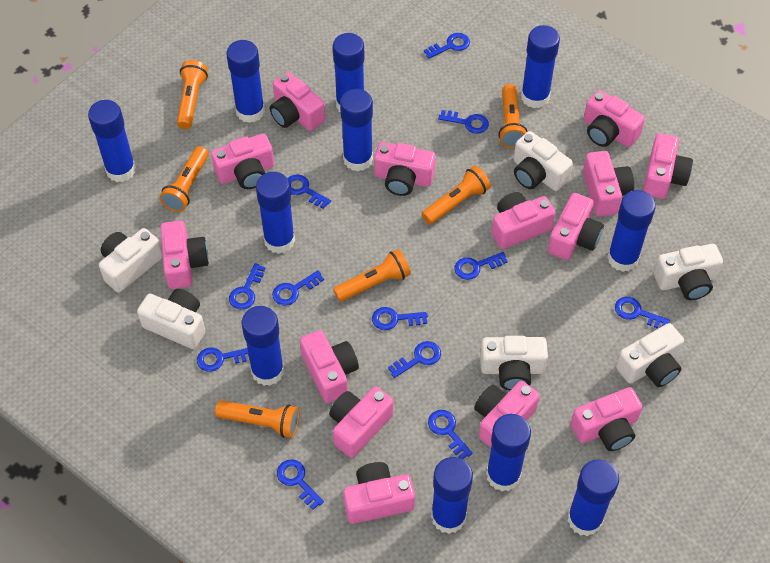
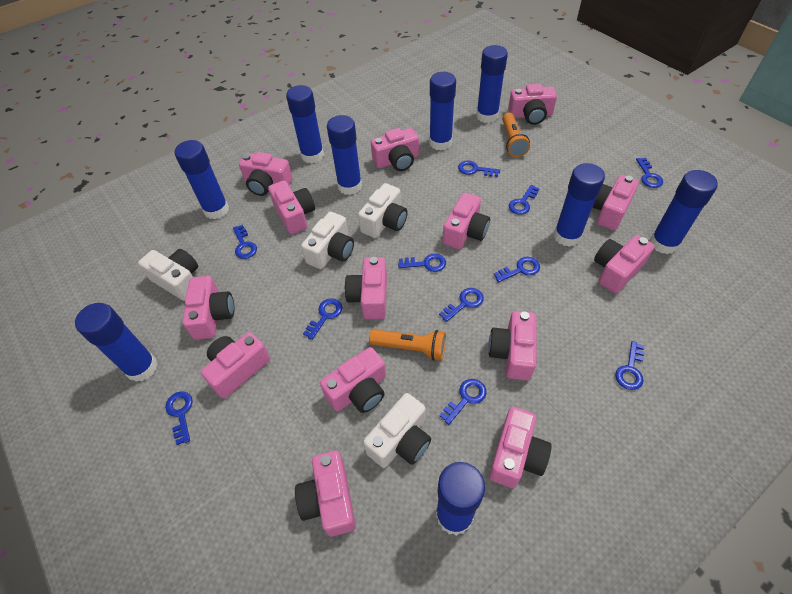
blue glue stick: [88,100,136,182] [226,40,265,123] [242,306,284,386] [256,172,295,254] [333,33,365,112] [340,89,373,171] [431,457,473,534] [486,414,531,491] [521,25,560,108] [567,459,619,536] [607,190,656,272] = 11 -> [75,303,158,382] [175,140,229,219] [286,85,324,164] [327,115,362,195] [429,72,456,150] [436,462,485,536] [476,45,508,123] [554,163,605,247] [650,170,718,254] = 9
blue key: [197,347,250,372] [229,263,266,310] [272,270,324,306] [277,459,324,509] [287,174,331,209] [372,307,428,330] [388,341,441,378] [424,33,470,59] [428,410,473,459] [438,110,489,134] [454,252,508,280] [615,297,670,328] = 12 -> [165,391,193,445] [233,225,257,259] [303,298,342,340] [398,254,446,272] [439,288,484,322] [439,379,487,425] [458,160,500,177] [494,257,540,282] [509,185,540,215] [615,341,645,390] [636,158,663,188] = 11
orange flashlight: [160,146,209,212] [177,60,208,129] [215,400,299,438] [333,249,411,302] [422,166,491,224] [498,84,528,148] = 6 -> [369,329,446,361] [502,112,530,157] = 2
white camera: [99,228,163,293] [137,289,205,349] [480,336,548,390] [514,131,573,191] [616,323,684,387] [654,244,723,300] = 6 -> [138,249,198,301] [301,212,354,269] [358,183,408,238] [363,393,431,468] = 4

